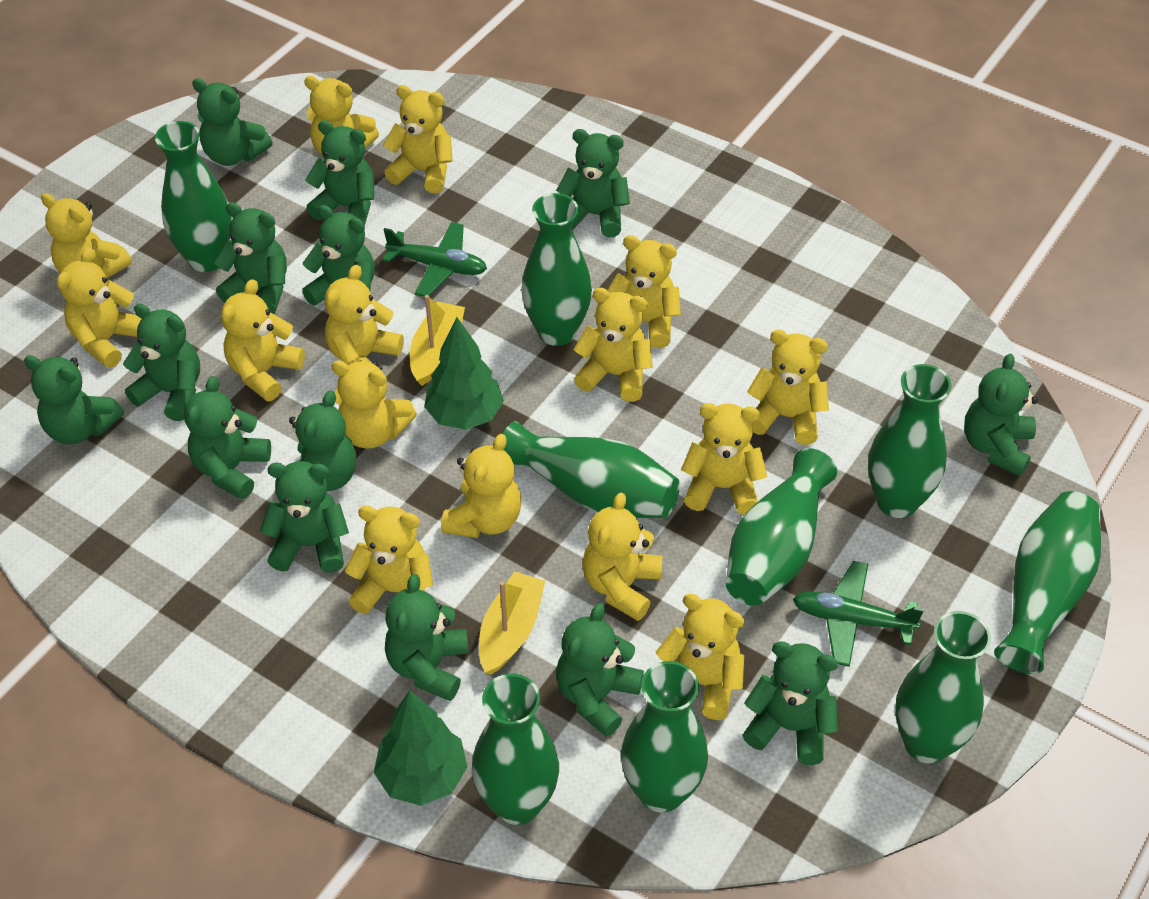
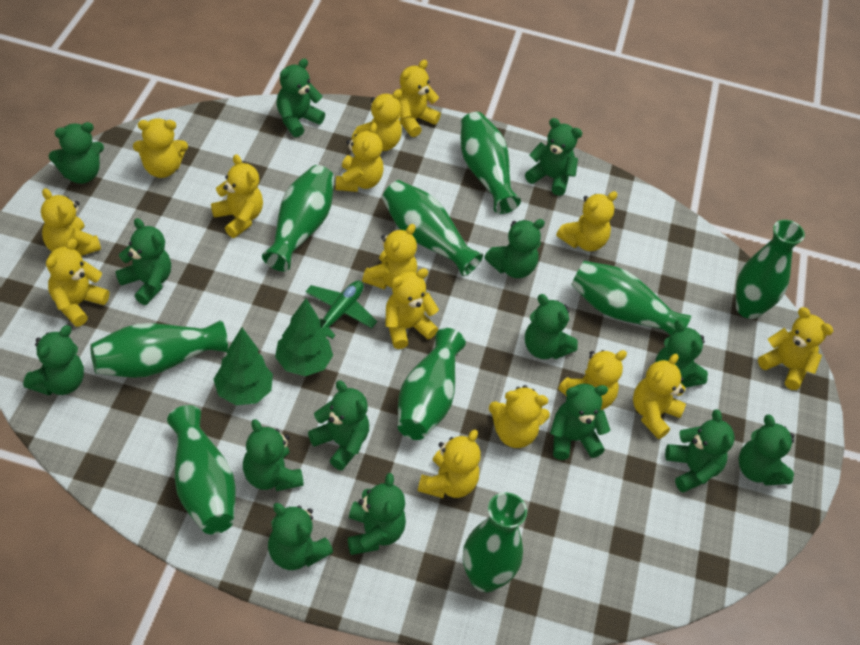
green plane: [382,222,487,297] [793,561,924,667] = 2 -> [305,281,377,339] = 1
green teddy bear: [24,355,124,444] [123,303,200,421] [184,376,271,500] [192,78,273,166] [214,202,287,314] [260,461,349,573] [289,390,356,491] [302,205,375,306] [305,120,374,226] [385,574,468,701] [556,129,630,237] [556,603,644,737] [743,641,838,765] [964,353,1038,476] = 14 -> [23,325,84,395] [49,122,104,184] [116,218,171,305] [243,419,304,491] [268,503,333,570] [276,58,325,137] [308,380,369,470] [348,473,406,555] [484,219,545,278] [525,118,582,196] [525,294,578,359] [550,384,610,460] [655,320,708,388] [665,409,735,493] [739,415,794,485] = 15
yellow boat: [410,295,465,386] [479,571,545,675] = 2 -> none = 0

